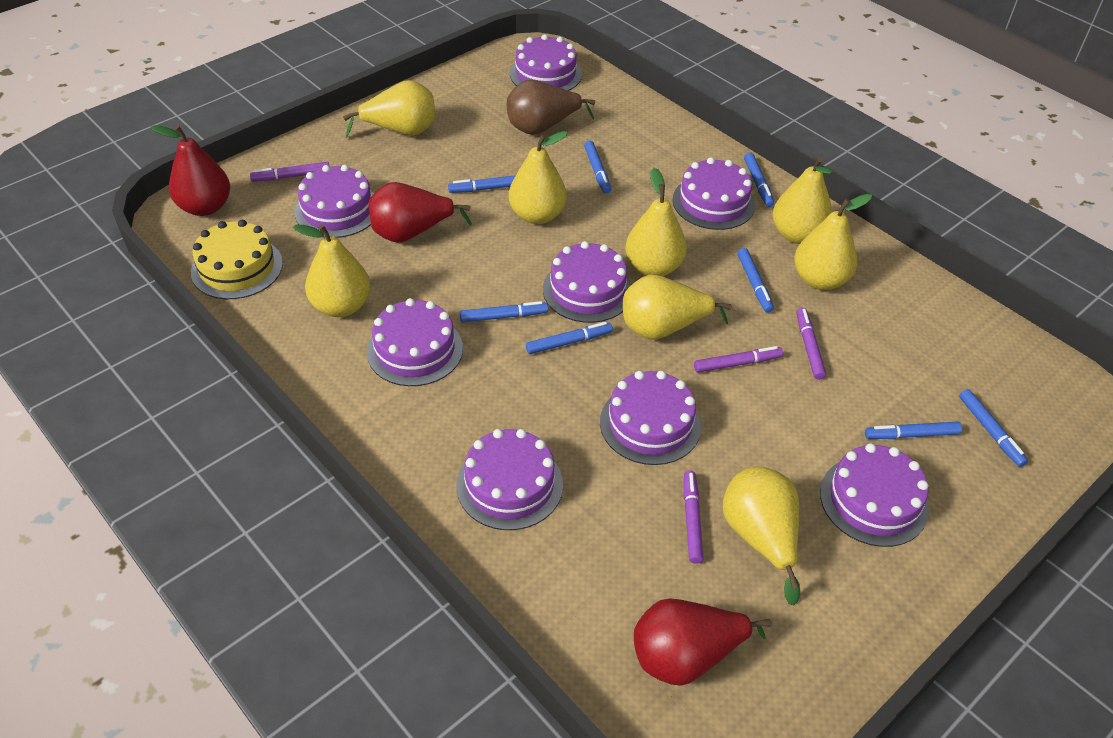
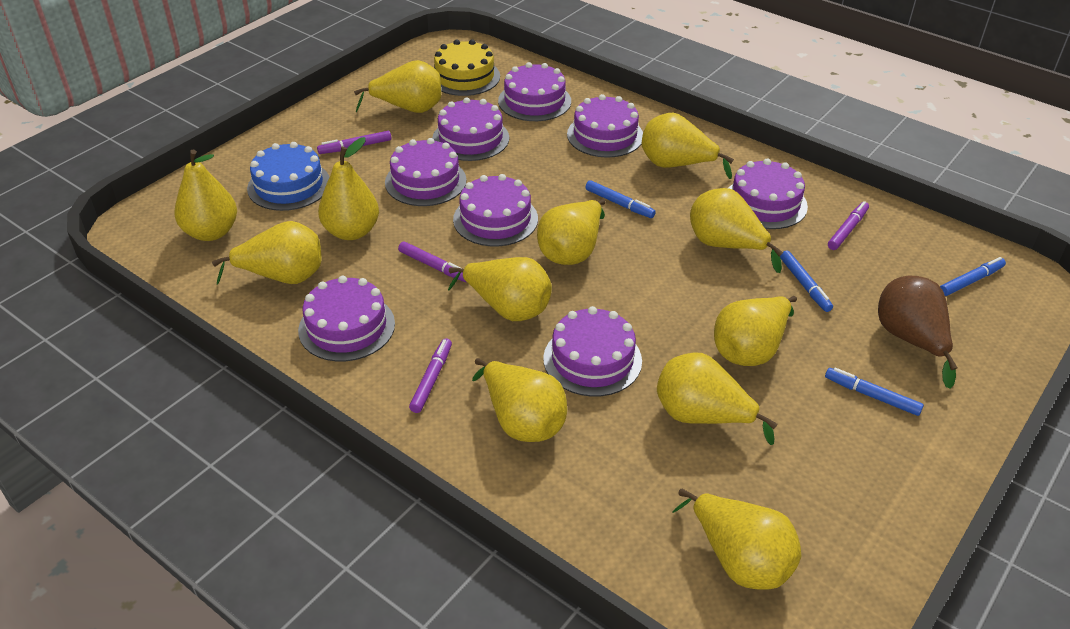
blue cake: none = 0 -> [247,142,329,211] = 1
blue marker: [448,175,516,193] [460,301,548,323] [526,322,613,354] [584,140,611,194] [737,248,774,313] [744,152,774,207] [865,422,962,439] [959,389,1028,467] = 8 -> [585,180,656,218] [780,250,833,312] [825,368,924,416] [940,257,1006,296] = 4
red pear: [151,125,230,216] [368,182,472,243] [634,599,772,686] = 3 -> none = 0
yellow pear: [293,224,371,317] [343,80,435,138] [509,131,568,224] [623,275,732,340] [625,168,687,276] [723,466,800,605] [773,157,833,244] [794,194,872,290] = 8 -> [175,150,237,241] [212,221,322,285] [318,137,379,240] [354,60,441,113] [448,257,552,321] [472,358,567,442] [537,199,605,265] [642,113,734,179] [657,352,777,445] [672,489,801,589] [690,188,783,273] [714,296,797,366] = 12

